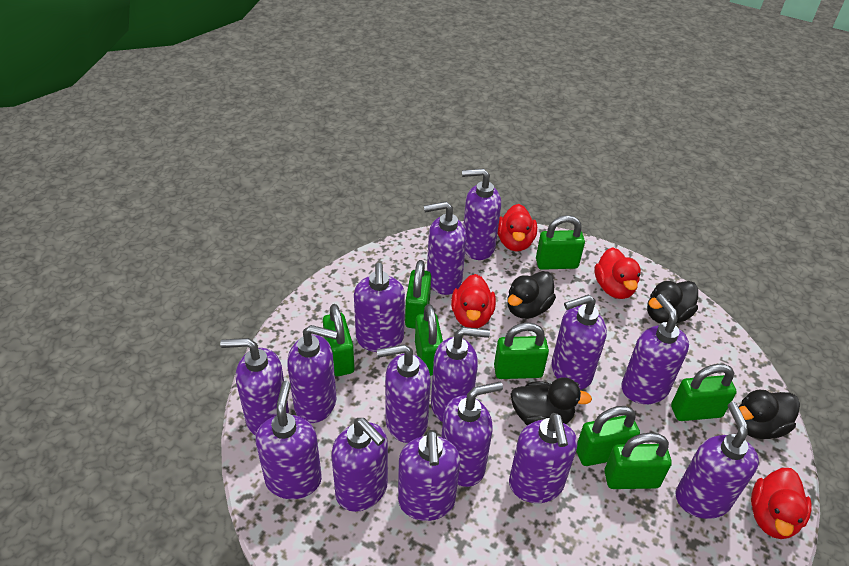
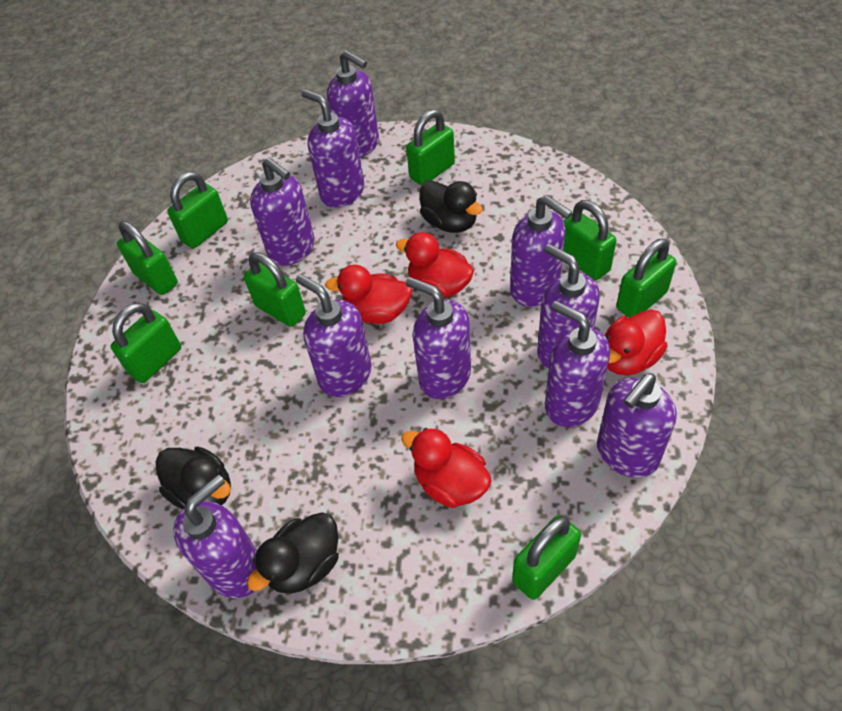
black duck: [507,271,556,319] [510,377,592,425] [647,281,698,324] [738,390,800,439] = 4 -> [155,446,231,509] [247,513,339,594] [419,180,483,233] = 3
purple soap dispenser: [220,338,289,436] [256,381,322,499] [287,325,338,423] [331,418,388,512] [354,263,405,352] [377,344,431,443] [398,430,460,521] [424,202,467,295] [431,327,490,422] [441,382,503,487] [462,168,501,260] [509,413,577,503] [552,294,607,390] [621,294,689,404] [676,402,759,519] = 15 -> [173,475,257,598] [250,158,315,266] [296,274,372,397] [301,89,365,207] [327,50,379,158] [406,277,471,399] [510,195,572,307] [537,244,600,369] [545,301,610,427] [597,373,677,478] = 10

